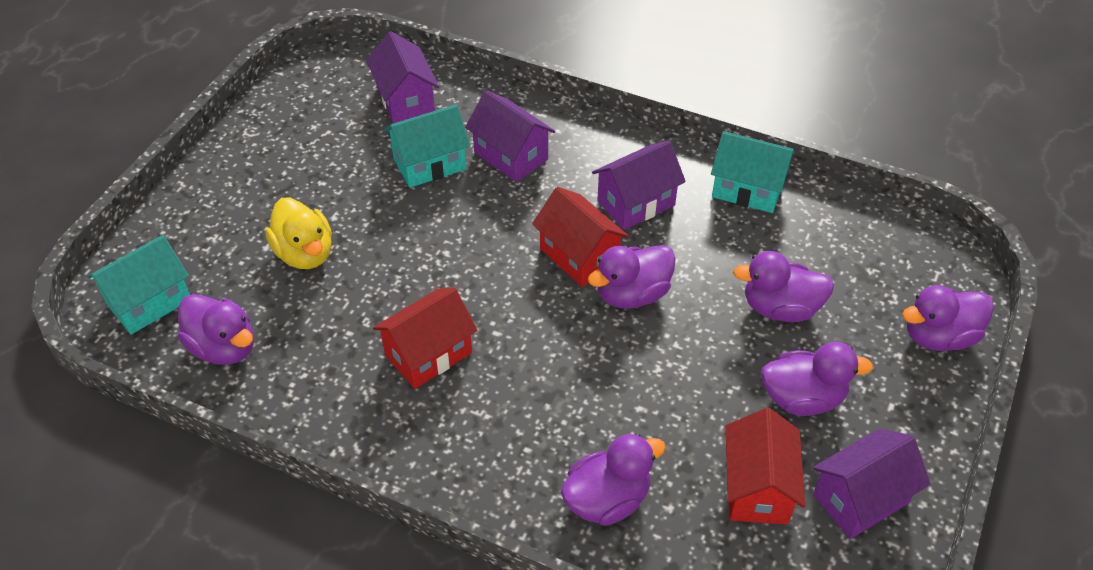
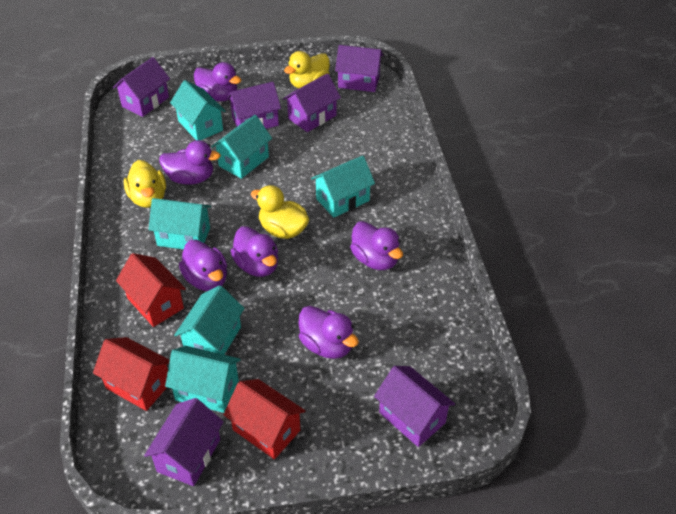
purple house: [366,31,439,124] [465,90,555,182] [592,141,686,230] [813,429,930,539] = 4 -> [113,57,170,117] [144,398,224,486] [227,82,281,129] [283,73,341,132] [335,45,383,92] [374,366,455,447] = 6
turquoise house: [87,235,190,335] [384,104,470,188] [711,131,795,213] = 3 -> [148,198,211,249] [165,346,241,413] [170,80,226,140] [174,285,244,355] [211,115,272,179] [311,156,375,217] = 6
yellow duck: [265,198,332,269] = 1 -> [124,160,166,208] [251,185,309,239] [284,51,330,88] = 3

